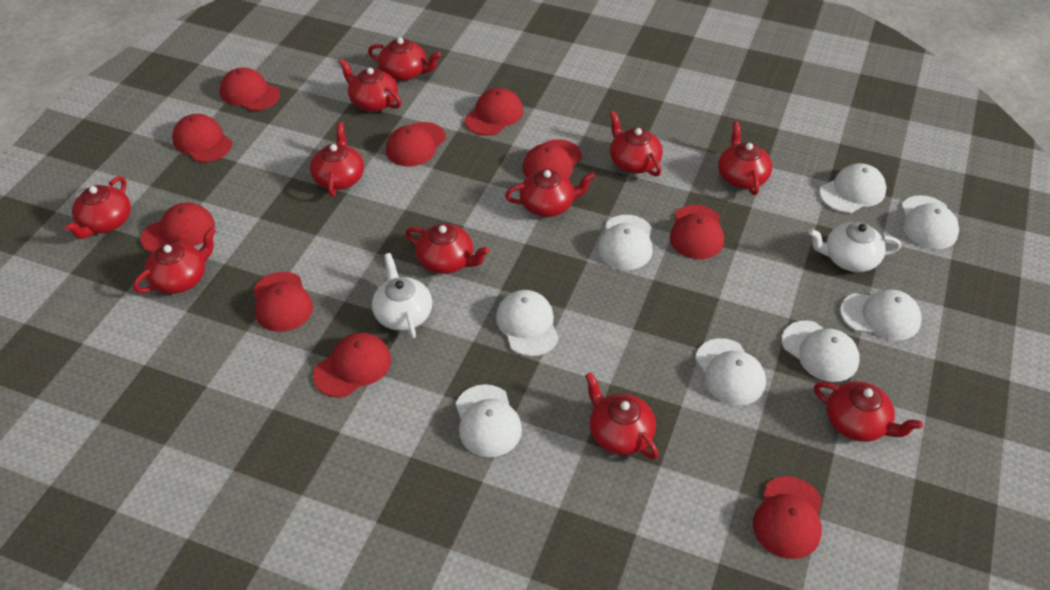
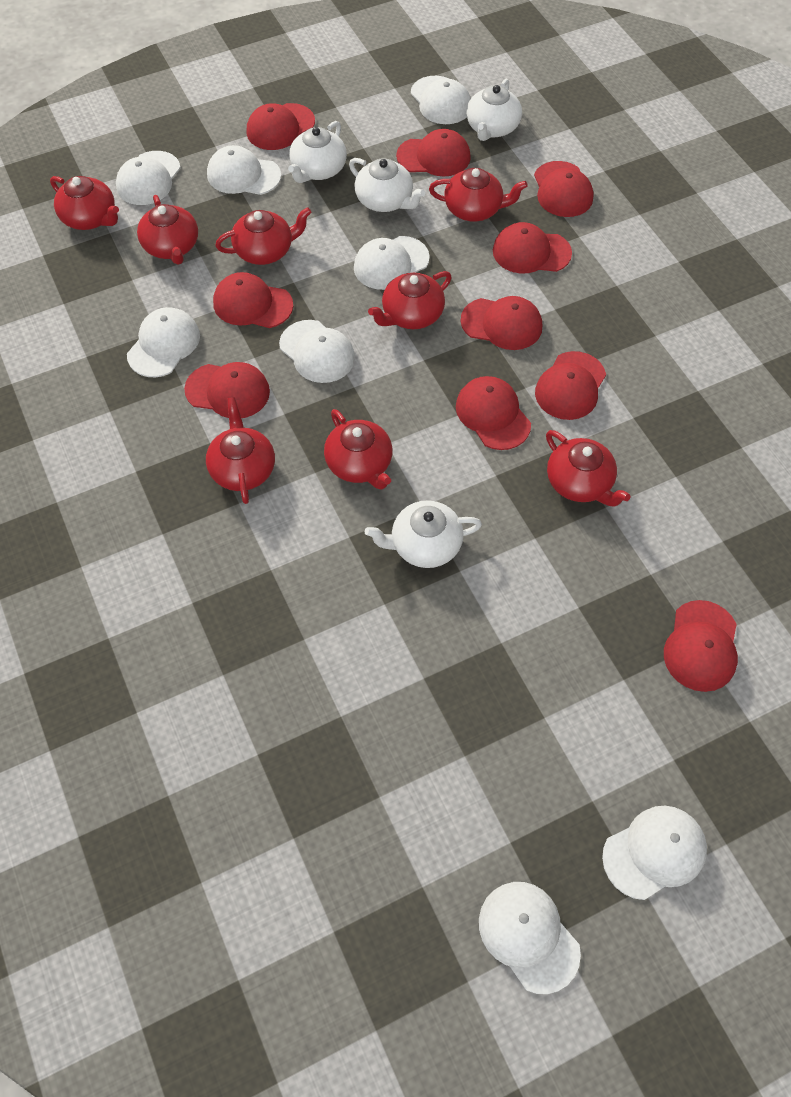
red teapot: [64,176,131,239] [133,228,216,294] [310,122,364,197] [339,59,401,112] [368,38,441,81] [406,224,489,274] [505,169,595,217] [585,372,658,460] [609,111,663,177] [718,122,772,195] [814,381,923,442] = 11 -> [50,176,119,230] [137,195,198,265] [206,397,275,504] [215,207,312,265] [324,409,393,490] [368,271,452,329] [429,168,528,221] [546,430,631,507] = 8
white teapot: [372,253,432,339] [809,222,901,272] = 2 -> [288,121,347,183] [349,158,425,212] [365,500,482,568] [466,79,522,141] = 4

